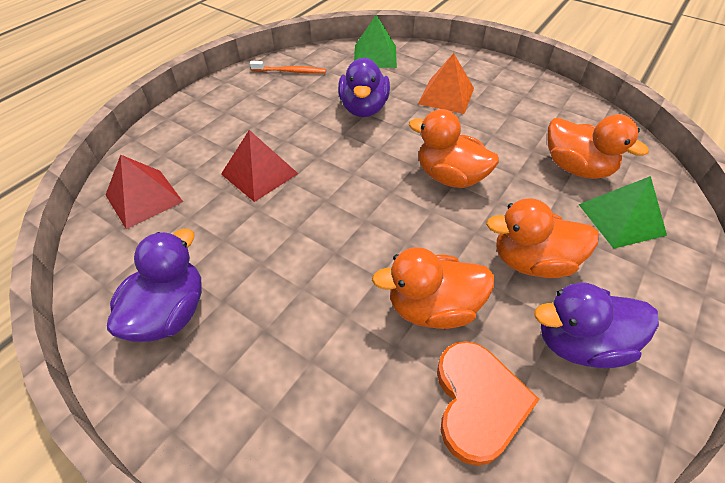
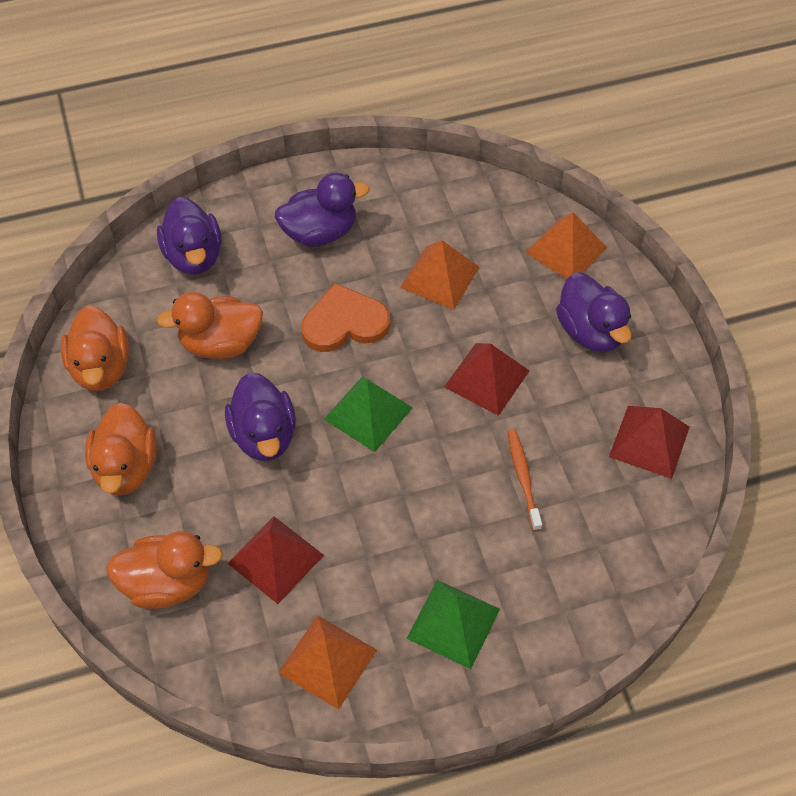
orange pyramid: [418,53,474,114] = 1 -> [278,615,377,710] [400,240,480,310] [525,212,607,279] = 3
purple duck: [107,229,202,342] [338,57,390,117] [534,282,659,368] = 3 -> [157,197,222,275] [225,372,296,461] [275,173,370,247] [556,272,632,353] = 4
red pyramid: [106,155,183,229] [221,130,298,202] = 2 -> [227,516,324,604] [444,343,529,416] [609,406,690,479] = 3

